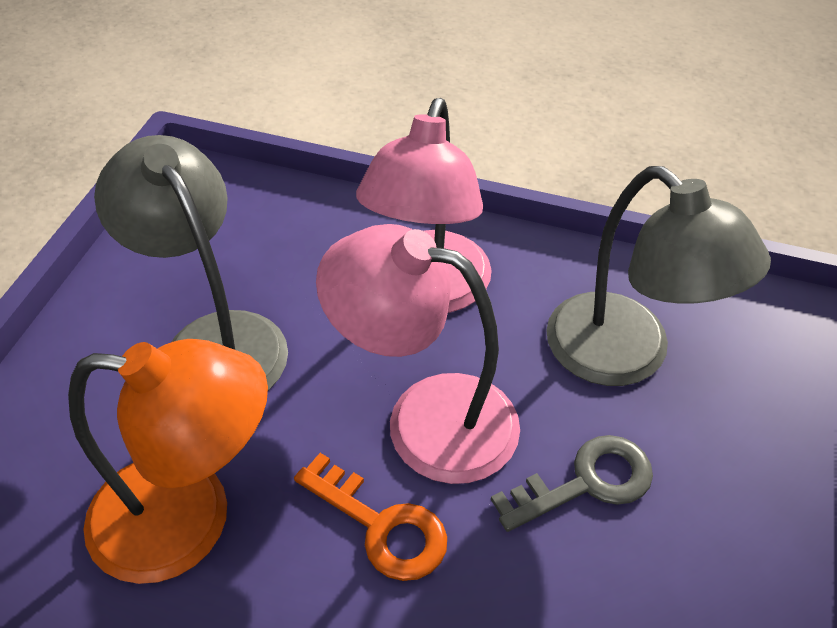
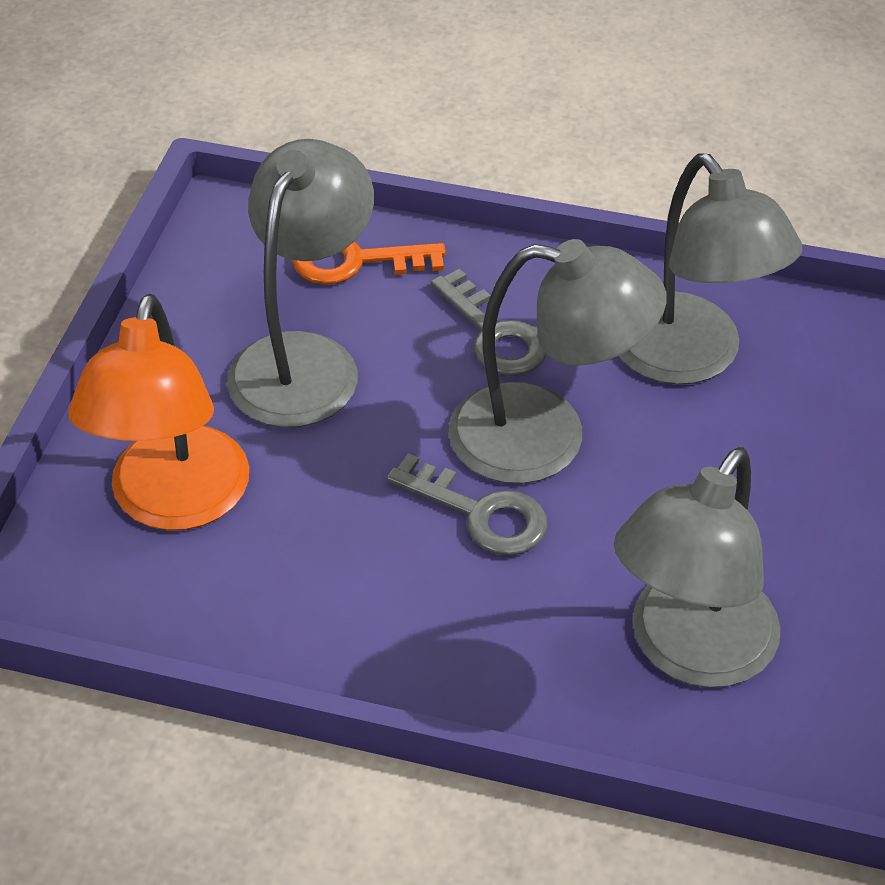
grey key: [491,435,653,532] = 1 -> [386,453,548,556] [430,268,547,376] = 2
grey lamp: [94,135,288,391] [546,166,771,386] = 2 -> [227,139,374,428] [448,239,667,484] [614,447,781,688] [619,153,803,385] = 4
pink lamp: [316,224,520,484] [356,98,492,313] = 2 -> none = 0

